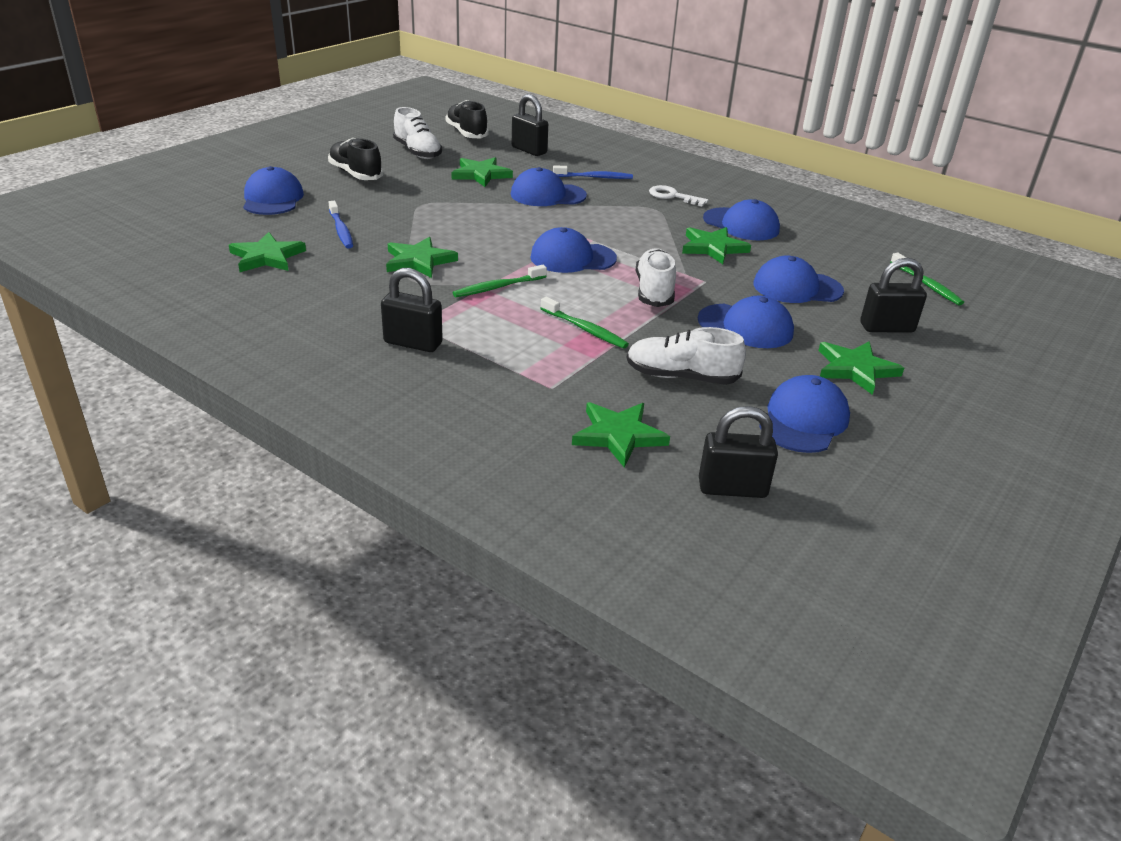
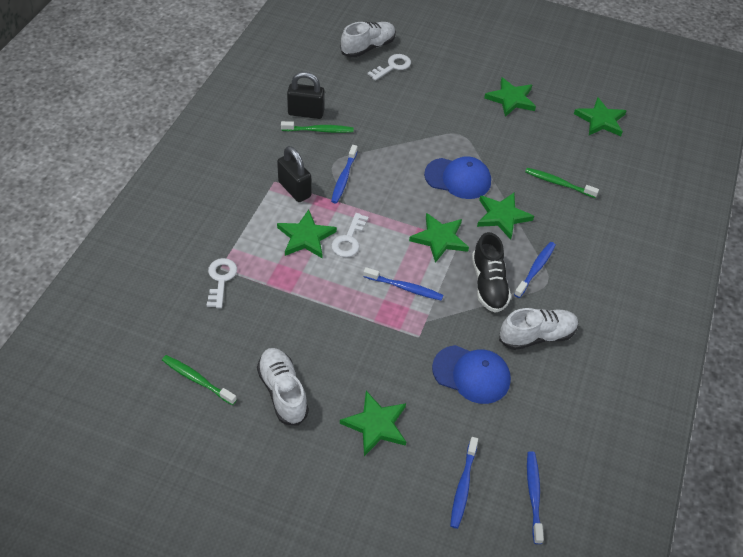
black padlock: [381,268,443,352] [512,94,548,156] [699,406,778,498] [860,258,927,333] = 4 -> [277,146,311,202] [287,72,325,119] = 2
black shoe: [328,138,383,180] [445,100,489,139] = 2 -> [472,232,511,313] = 1
blue cap: [243,166,304,215] [511,167,587,206] [530,227,617,273] [698,296,794,348] [703,199,780,240] [753,256,844,303] [759,375,850,453] = 7 -> [424,156,491,199] [432,345,511,404] = 2
blue toothbrush: [329,201,353,249] [553,165,633,179] = 2 -> [331,145,358,203] [363,267,443,301] [450,437,478,529] [514,242,556,298] [527,451,544,544] = 5
white key: [649,185,709,206] = 1 -> [207,258,237,308] [331,213,369,257] [368,54,411,81] = 3

